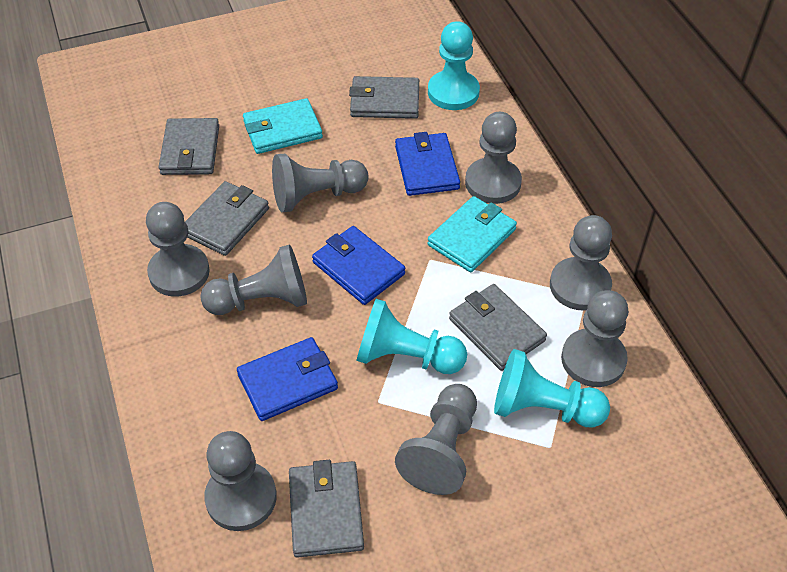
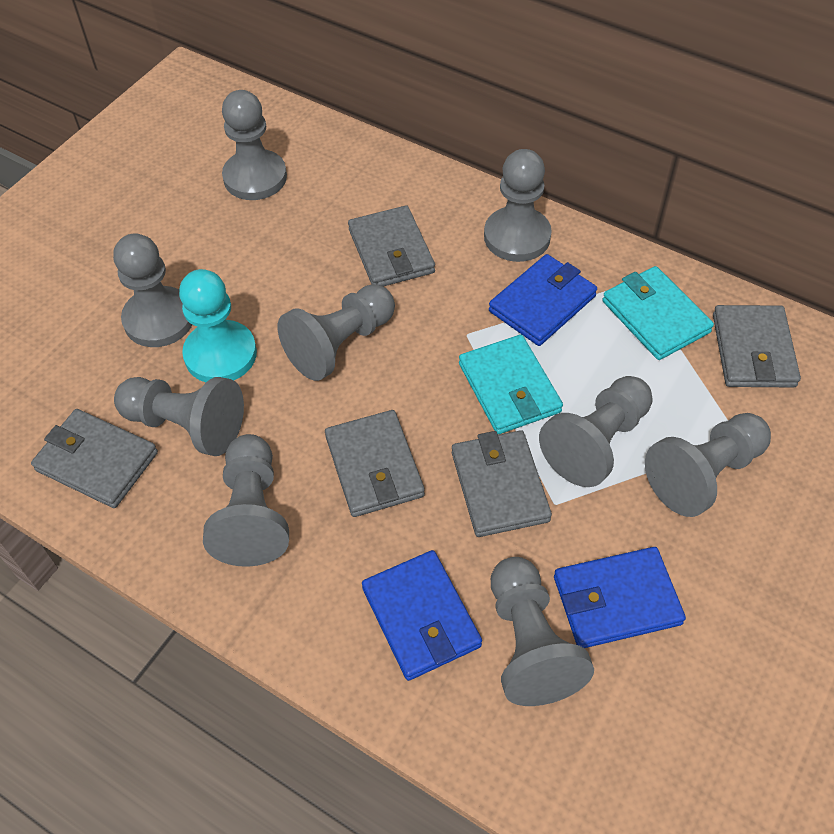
grey pawn: [146,202,210,297] [200,245,307,315] [204,431,277,531] [272,154,368,212] [395,384,477,495] [465,112,522,204] [550,215,612,311] [561,290,629,387] = 8 -> [113,233,192,347] [114,377,244,456] [203,434,289,567] [222,90,287,200] [278,284,395,381] [484,149,552,262] [491,557,594,706] [539,376,653,487] [645,413,771,517] = 9
turquoise pawn: [357,299,467,374] [428,21,480,110] [494,349,610,427] = 3 -> [179,269,257,382] = 1

